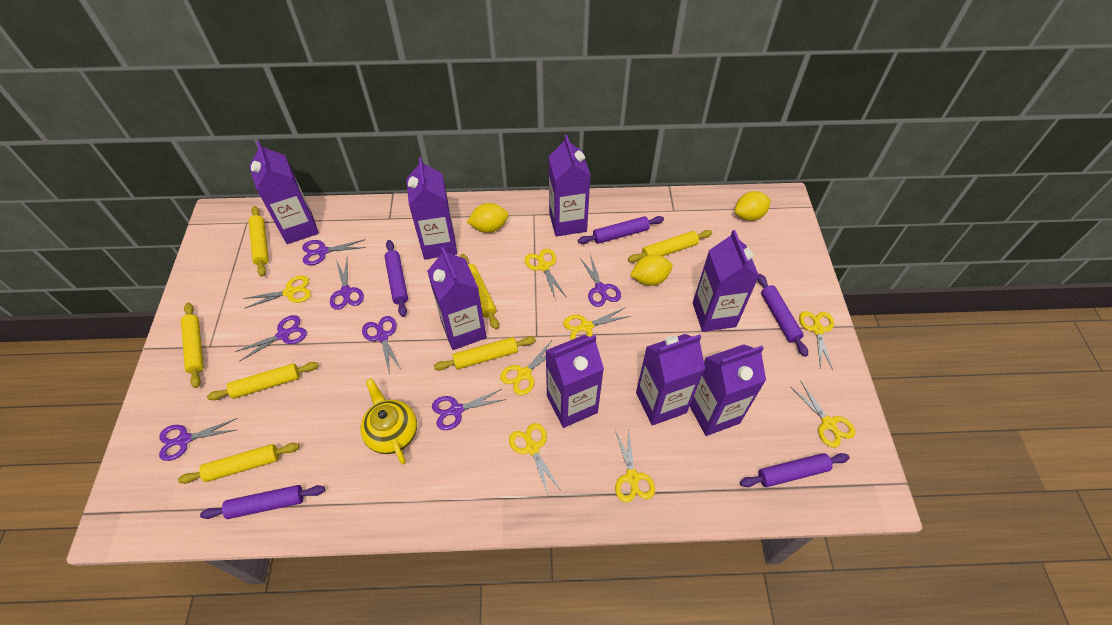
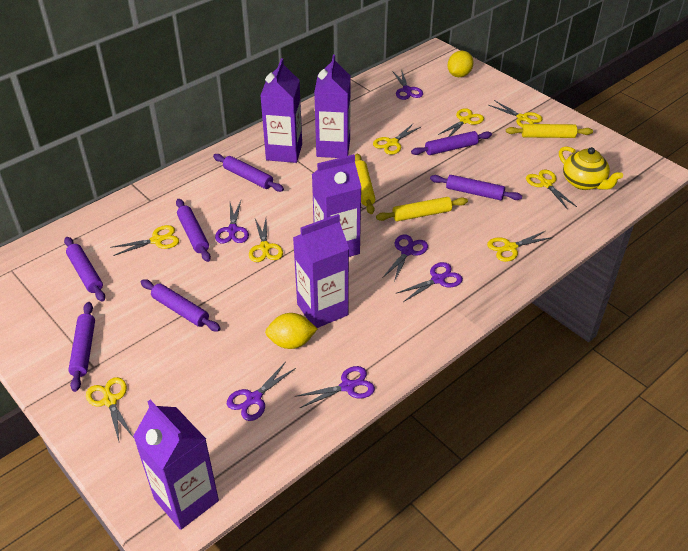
purple carton: [249,141,319,244] [406,157,457,259] [427,247,487,350] [545,335,604,428] [548,135,591,237] [636,334,705,425] [690,344,766,436] [693,230,759,332] = 8 -> [133,400,219,530] [260,58,302,163] [293,214,349,328] [312,154,362,257] [314,55,351,158] = 5
purple rolling pin: [200,485,325,519] [384,240,408,317] [578,216,664,244] [740,453,850,487] [758,274,808,357] = 5 -> [64,237,105,302] [68,302,95,392] [141,280,221,331] [176,199,211,262] [213,154,284,192] [411,131,492,155] [430,175,522,200] = 7
purple scissors: [159,418,237,461] [235,315,307,362] [303,239,366,265] [330,259,364,310] [362,316,402,375] [432,389,506,430] [579,254,621,307] = 7 -> [215,201,249,244] [227,363,296,421] [295,366,375,408] [383,235,428,282] [392,69,423,100] [397,262,463,302] = 6
yellow lemon: [467,203,509,233] [630,254,673,286] [735,191,771,221] = 3 -> [265,313,317,349] [447,51,474,77] = 2
yellow rolling pin: [178,443,299,484] [181,303,204,388] [207,362,319,400] [249,206,269,277] [434,336,536,370] [460,254,499,329] [628,230,712,263] = 7 -> [355,154,375,214] [376,197,468,221] [506,124,593,138] = 3

